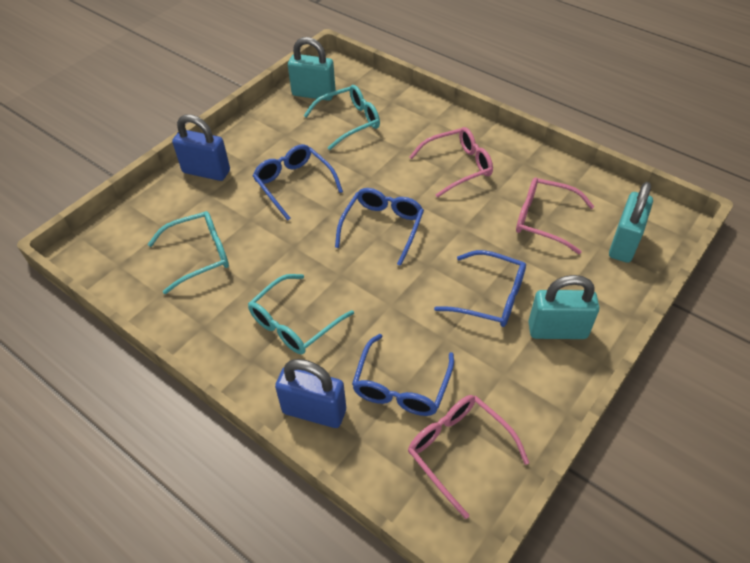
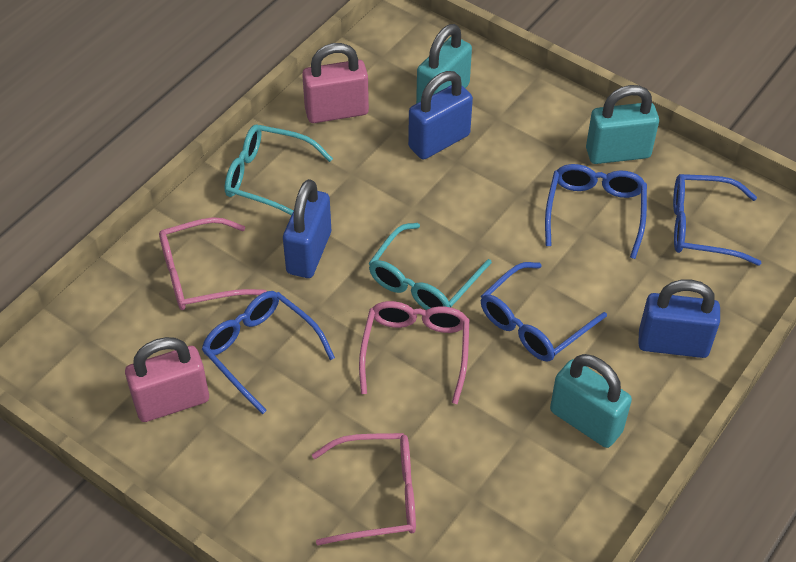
blue padlock: [172,115,230,181] [275,359,346,428] = 2 -> [283,179,331,278] [408,71,473,160] [638,280,720,358] = 3
pink padlock: none = 0 -> [125,337,209,422] [302,43,369,123] = 2
turquoise glasses: [147,211,229,294] [248,274,354,354] [304,85,380,150] = 3 -> [225,125,333,215] [368,223,492,310] = 2

